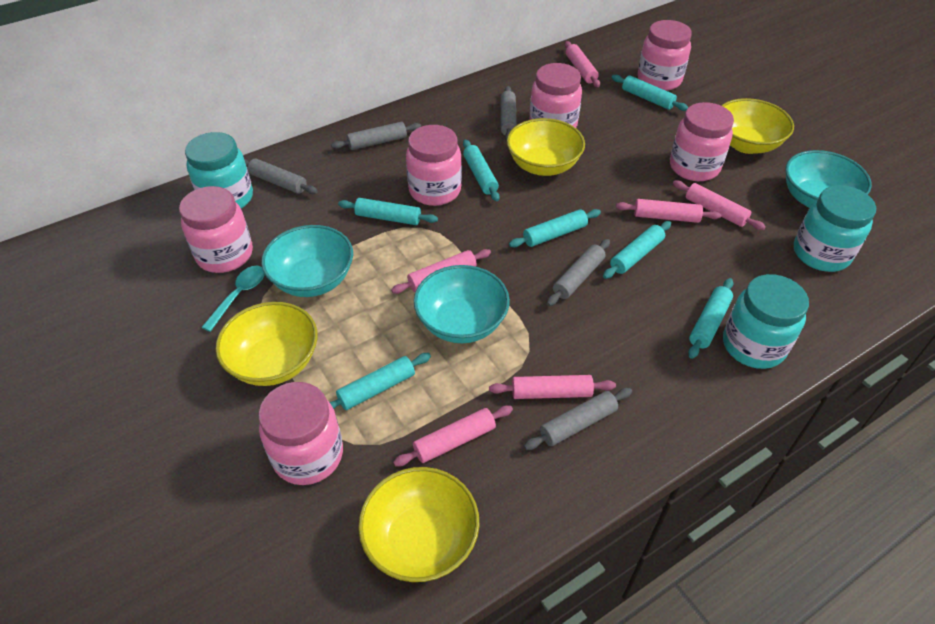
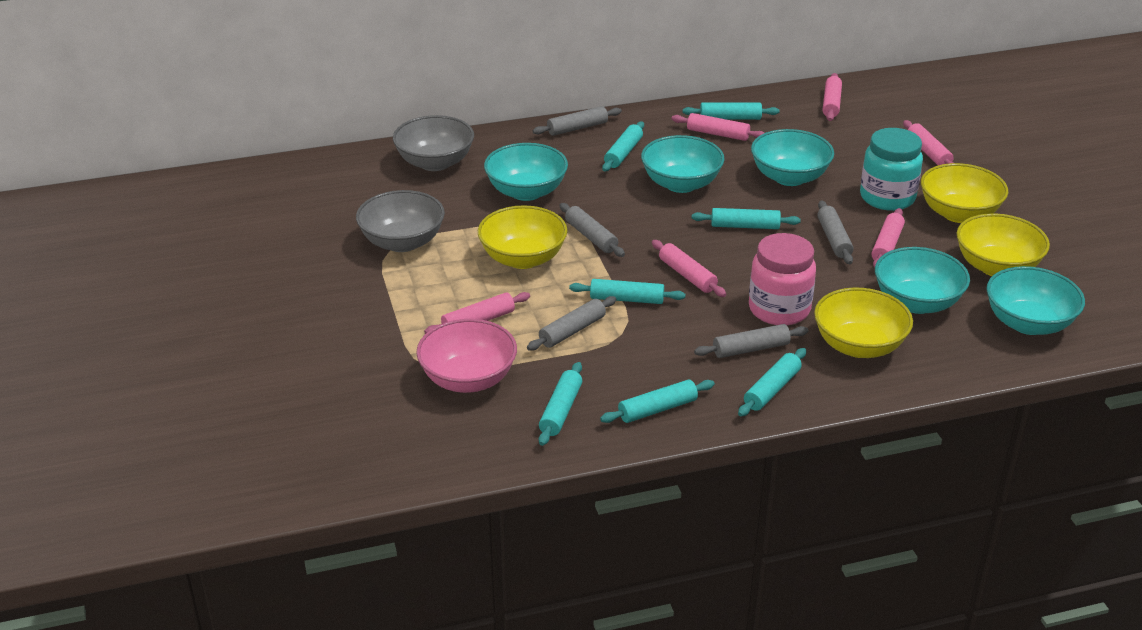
grey bowl: none = 0 -> [356,190,445,252] [393,115,474,171] = 2
pink bowl: none = 0 -> [416,319,517,393] = 1
pink jar: [179,186,253,273] [258,382,343,485] [406,125,462,206] [529,63,582,128] [638,20,692,91] [670,102,734,181] = 6 -> [749,233,816,325] = 1
turquoise bowl: [261,225,353,297] [414,265,510,343] [785,150,872,208] = 3 -> [484,143,568,201] [641,135,725,193] [751,129,834,186] [875,247,970,314] [986,266,1085,335] = 5
turquoise jar: [185,132,253,208] [723,274,809,369] [794,185,876,272] = 3 -> [860,128,923,211] = 1
turquoise spoon: [201,266,265,332] = 1 -> none = 0

